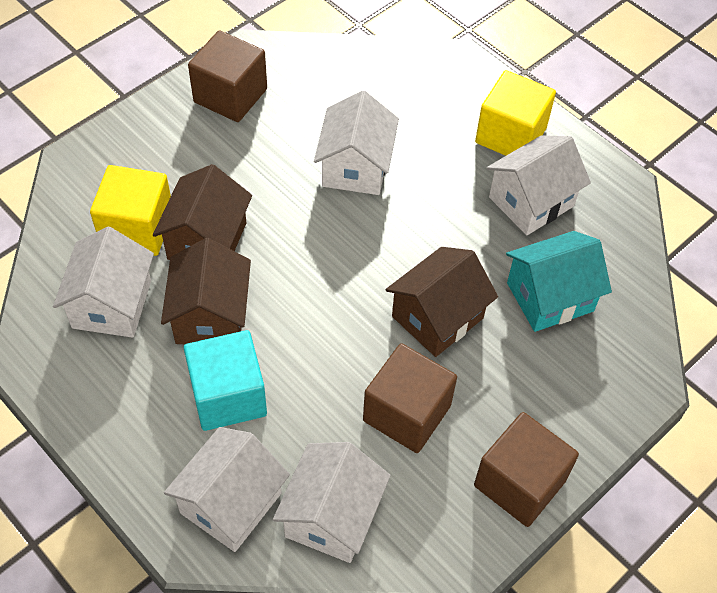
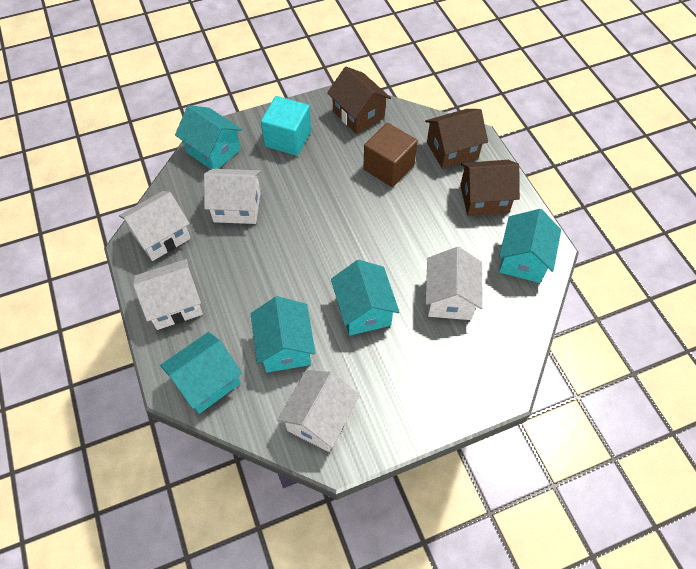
brown cube: [188,30,267,122] [363,343,457,453] [474,412,579,527] = 3 -> [363,123,418,187] = 1
turquoise house: [506,231,612,332] = 1 -> [160,332,242,414] [175,105,242,169] [251,296,316,373] [331,260,399,336] [499,209,561,283] = 5
yellow cube: [90,165,171,256] [475,70,556,156] = 2 -> none = 0

